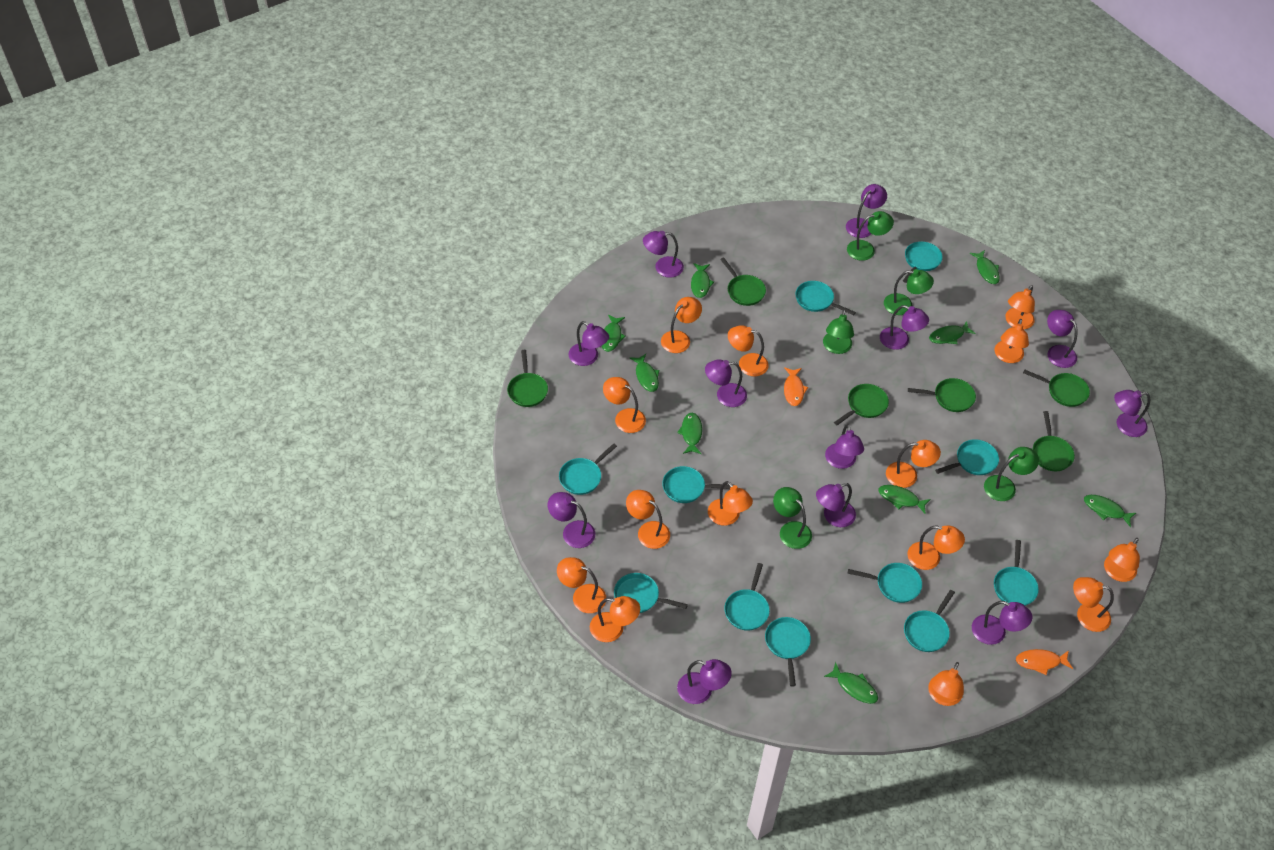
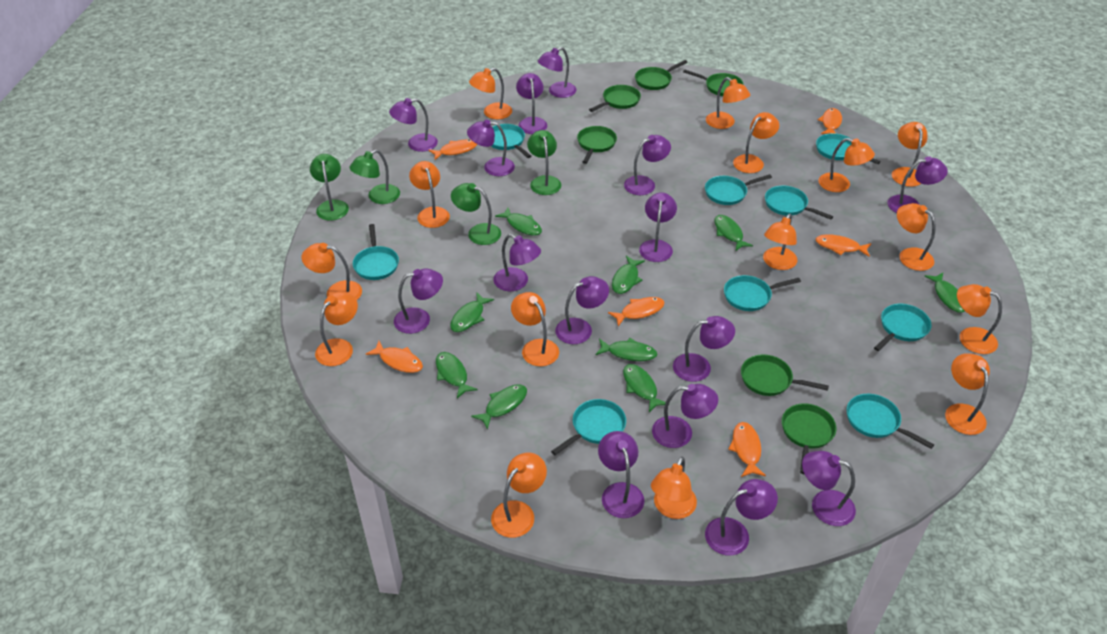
green lamp: [773,487,812,549] [823,309,854,354] [847,211,894,261] [884,269,934,315] [984,447,1039,501] = 5 -> [310,154,349,221] [349,150,400,204] [451,183,501,245] [527,130,561,195] = 4
orange fish: [784,367,808,406] [1016,649,1073,675] = 2 -> [366,341,423,373] [429,139,477,160] [608,297,665,326] [728,422,766,477] [816,234,871,257] [818,108,842,134] = 6
orange lamp: [557,557,606,613] [590,596,640,642] [603,377,646,433] [626,490,670,549] [661,297,702,353] [708,481,753,526] [728,325,769,376] [886,440,941,488] [907,526,965,570] [928,662,964,706] [994,319,1029,363] [1005,285,1035,329] [1073,577,1114,632] [1104,538,1140,582] = 14 -> [302,243,362,300] [315,292,358,366] [409,161,450,228] [469,68,512,119] [491,452,547,538] [511,292,559,366] [651,457,697,519] [706,77,750,129] [733,112,779,173] [763,214,797,270] [818,138,875,192] [892,122,927,187] [897,203,936,271] [945,353,990,435] [957,284,1002,354] = 15
purple lamp: [547,492,595,548] [569,321,609,366] [643,231,684,278] [677,659,732,704] [705,359,747,407] [816,483,856,527] [825,424,864,469] [846,184,887,238] [880,305,929,350] [972,601,1032,645] [1047,310,1077,368] [1114,390,1150,437] = 12 -> [389,98,438,152] [394,268,443,334] [467,120,515,176] [494,234,541,291] [516,73,547,134] [538,47,577,98] [555,276,609,344] [598,431,644,518] [624,135,671,195] [639,192,677,262] [652,384,718,448] [673,316,735,382] [705,479,778,556] [802,451,856,526] [887,157,948,213] = 15
turquoise pan: [559,443,617,495] [614,573,688,613] [662,466,730,503] [724,563,770,631] [765,617,811,686] [795,281,856,316] [848,563,922,603] [903,241,943,283] [904,590,955,652] [935,439,999,475] [994,540,1039,606] = 11 -> [353,224,399,280] [491,124,531,158] [551,399,626,455] [705,174,772,205] [724,275,801,311] [765,186,833,220] [816,133,881,164] [846,394,934,449] [874,304,932,351] = 9

